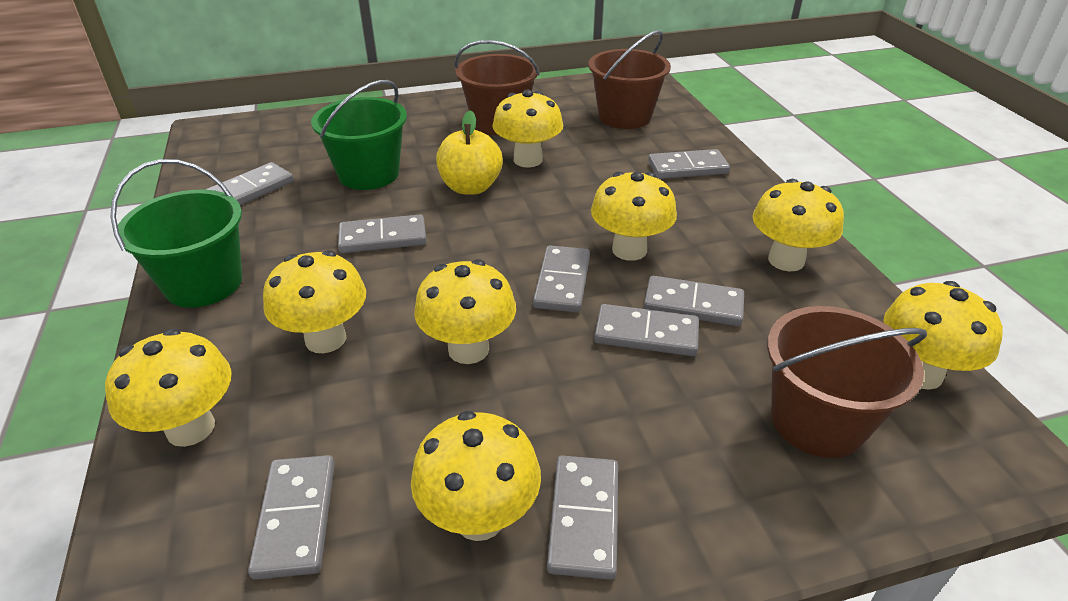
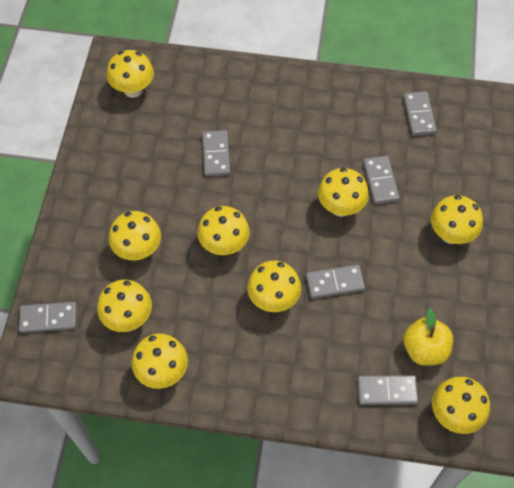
brown bucket: [455,40,540,135] [589,30,671,129] [767,306,927,458] = 3 -> none = 0
green bucket: [111,159,242,308] [311,80,407,190] = 2 -> none = 0
grey domino: [206,162,294,205] [248,455,335,580] [338,215,426,253] [533,245,590,313] [547,456,618,580] [594,304,699,356] [644,276,744,326] [648,149,730,179] = 8 -> [19,302,77,333] [202,130,230,176] [306,265,365,299] [357,375,418,405] [363,156,400,204] [403,91,437,136] = 6
yellow mushroom: [105,329,232,447] [263,250,366,353] [411,411,541,541] [414,259,516,364] [492,90,563,167] [591,172,677,261] [753,179,844,271] [884,281,1003,390] = 8 -> [97,280,152,332] [107,50,154,98] [109,211,161,260] [131,334,188,389] [197,206,250,255] [247,261,301,312] [318,168,369,217] [431,195,483,244] [432,377,490,434] = 9

